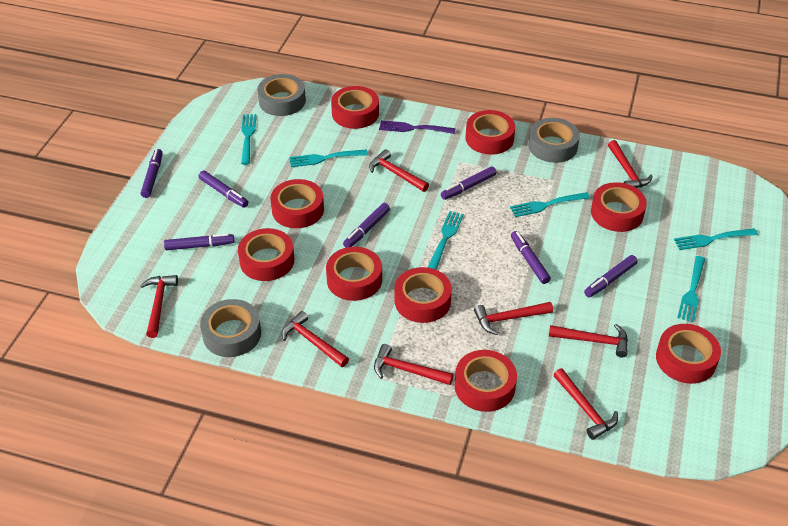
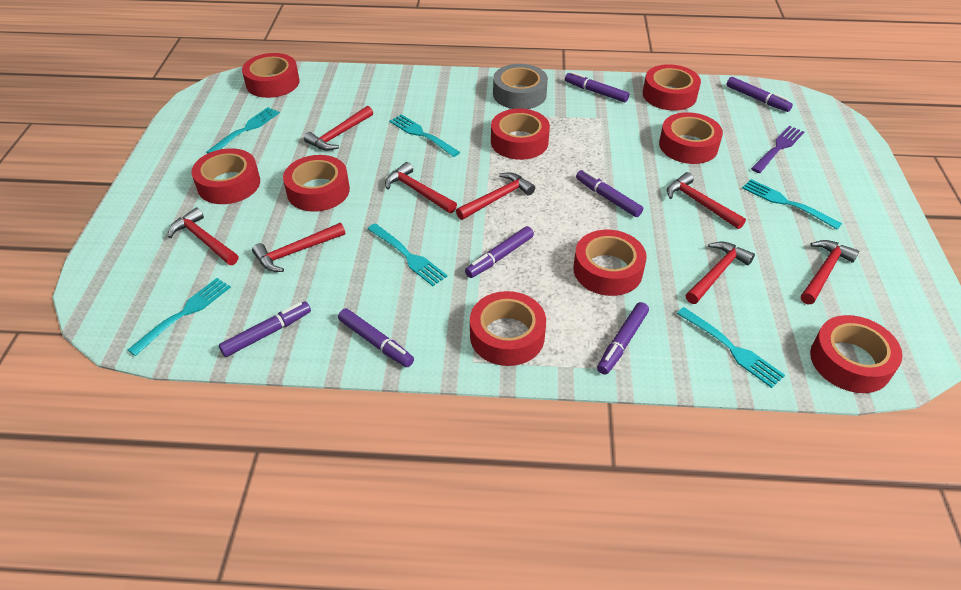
grey tape: [200,299,261,357] [257,74,306,116] [529,118,580,163] = 3 -> [493,64,548,109] = 1

